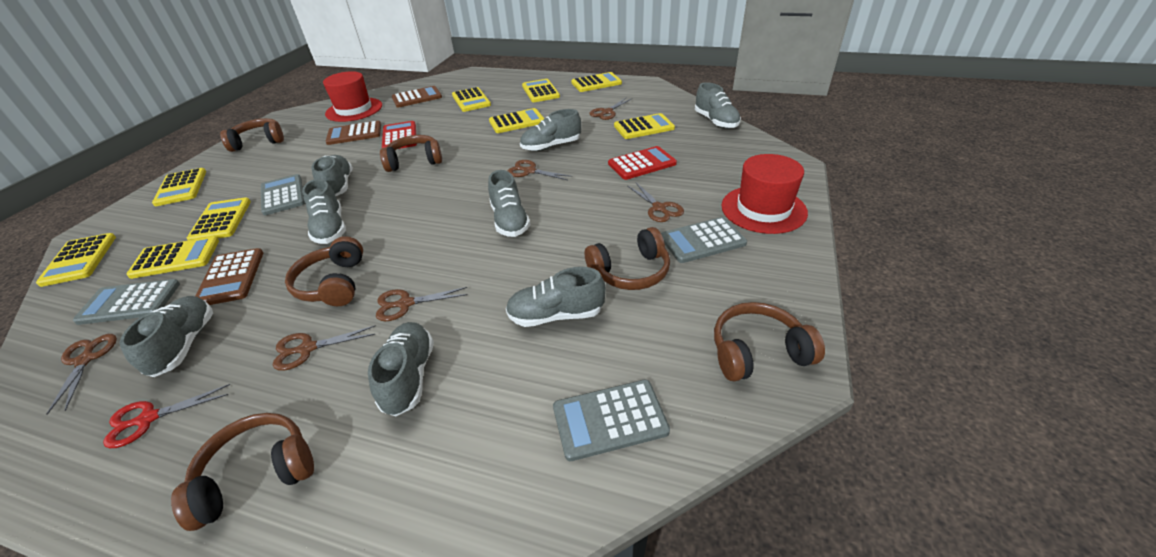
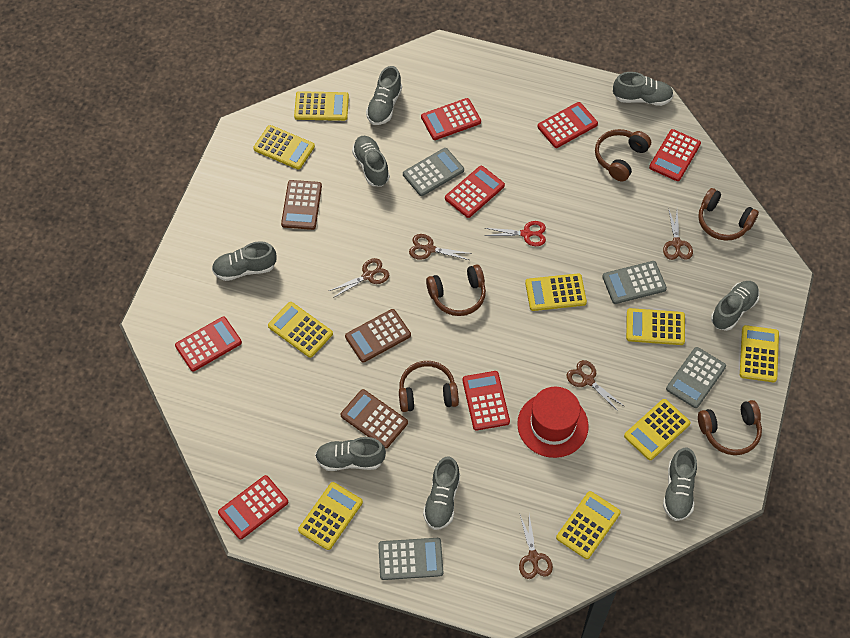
brown headphones: [171,413,314,531] [220,118,284,152] [285,236,363,306] [380,135,442,172] [585,227,670,290] [714,302,825,381] = 6 -> [399,361,459,412] [426,264,486,316] [595,129,651,181] [698,188,759,241] [698,400,762,455] = 5
brown scissors: [46,334,117,415] [273,325,376,371] [376,287,468,321] [508,160,572,180] [589,98,631,120] [628,182,684,222] = 6 -> [329,258,389,298] [409,234,472,260] [519,515,553,579] [567,360,624,412] [663,210,693,260] = 5
red calculator: [382,121,417,149] [608,146,677,180] = 2 -> [175,317,242,371] [218,475,288,539] [421,98,481,140] [445,166,505,218] [462,371,510,431] [537,102,598,148] [649,129,701,181] = 7
red hat: [323,71,382,122] [721,154,808,234] = 2 -> [517,387,589,458] = 1

